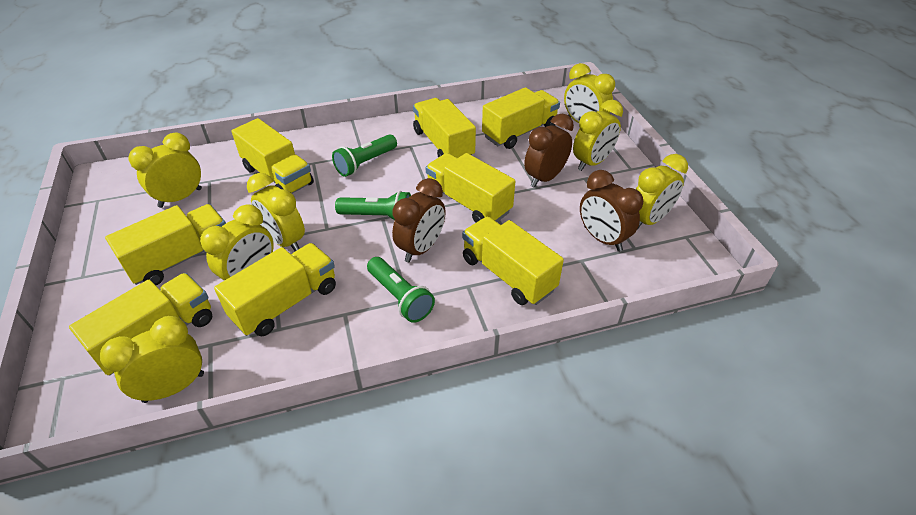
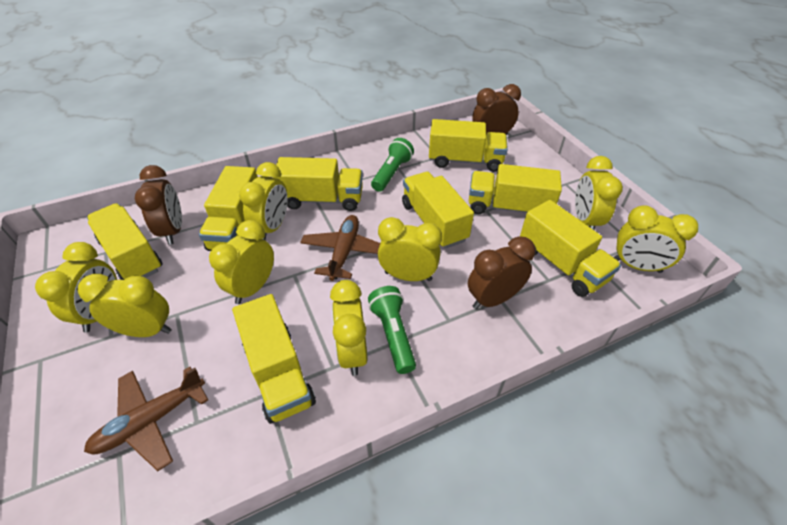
brown plane: none = 0 -> [84,367,208,471] [300,215,380,281] = 2
green flashlight: [332,134,397,177] [335,191,411,220] [367,257,435,323] = 3 -> [368,286,416,374] [371,138,414,192] = 2
yellow clock: [100,316,204,403] [129,132,202,208] [200,204,273,281] [247,173,305,251] [564,63,615,123] [573,100,623,171] [636,154,688,230] = 7 -> [35,242,117,332] [78,274,172,337] [209,220,274,304] [239,162,288,240] [330,280,368,376] [378,217,442,281] [575,156,623,230] [613,205,698,273] = 8

